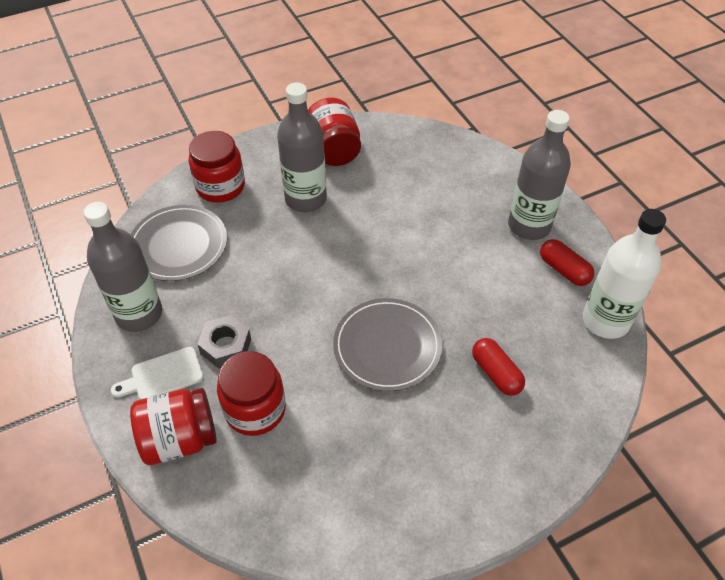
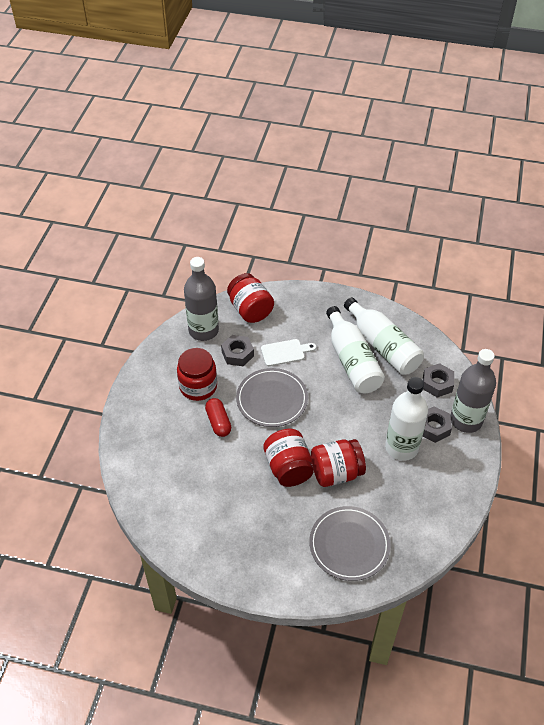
grey bottle: [83,202,162,332] [277,83,327,212] [508,110,571,240] = 3 -> [184,257,219,341] [450,349,496,433] = 2
grey nut: [197,315,251,369] = 1 -> [221,335,254,366] [422,406,452,443] [423,363,454,398] = 3
red capsule: [472,338,525,396] [540,239,594,286] = 2 -> [205,398,231,437] = 1
white bottle: [583,209,666,339] = 1 -> [326,306,385,393] [344,297,424,375] [385,377,428,461] = 3

